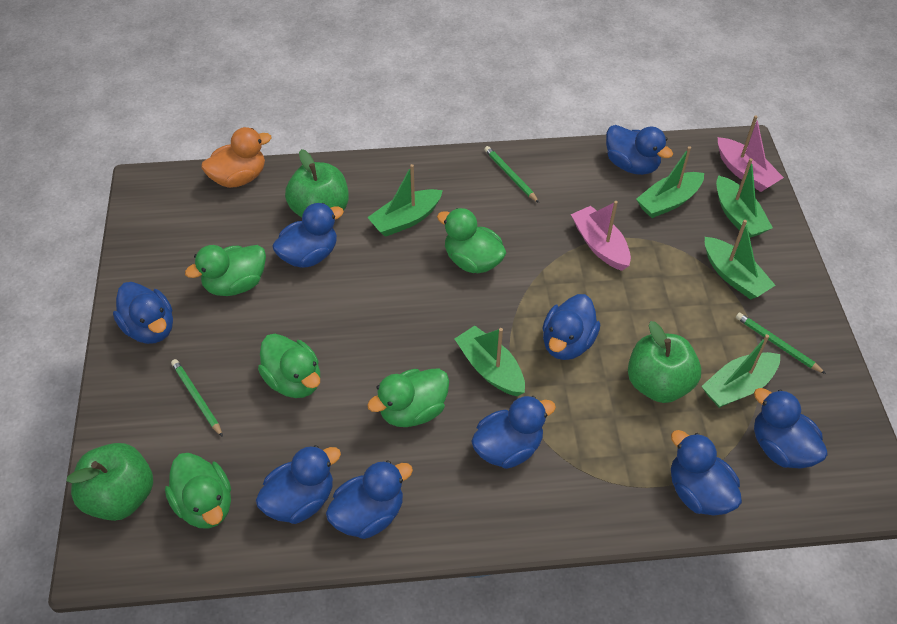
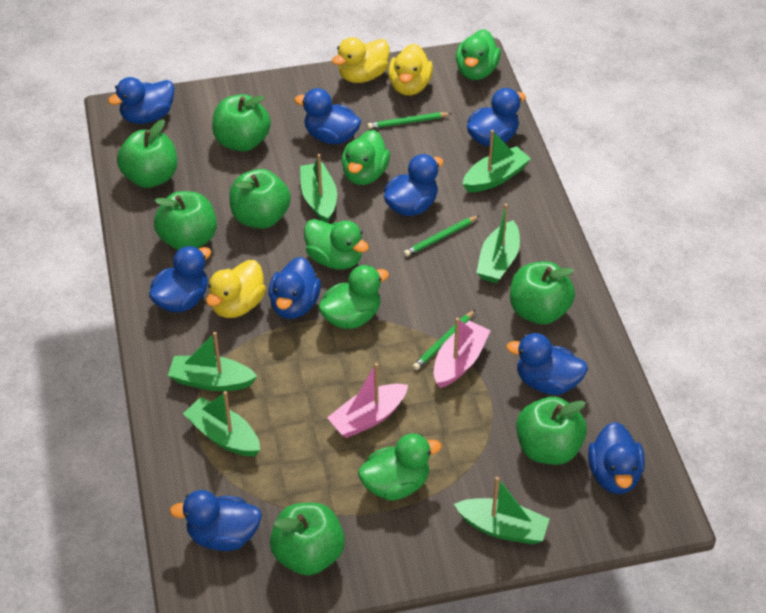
green apple: [66,443,153,521] [285,149,349,217] [628,321,701,403] = 3 -> [117,119,177,188] [154,191,217,250] [212,94,271,152] [229,169,291,229] [270,502,345,575] [510,261,575,324] [516,397,587,465] = 7
orange duck: [201,127,271,188] = 1 -> none = 0
yellow duck: none = 0 -> [206,260,266,318] [332,37,389,83] [388,43,433,96] = 3

